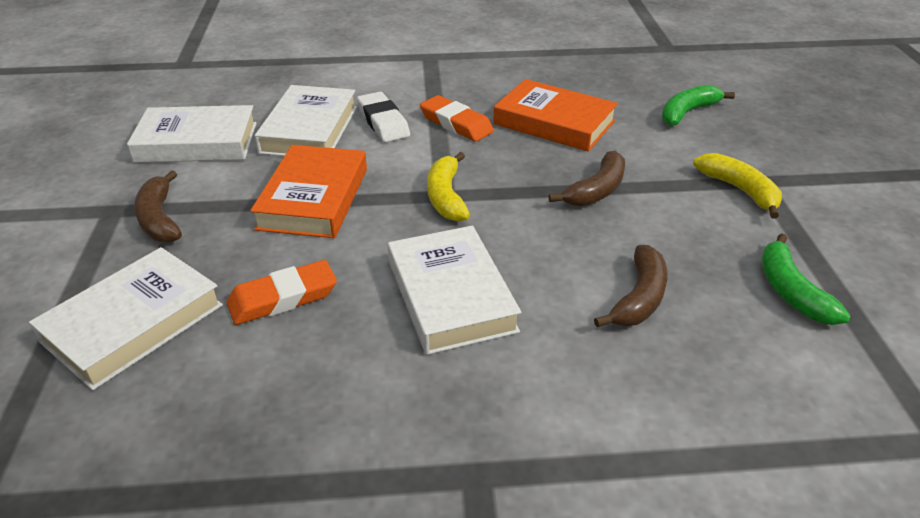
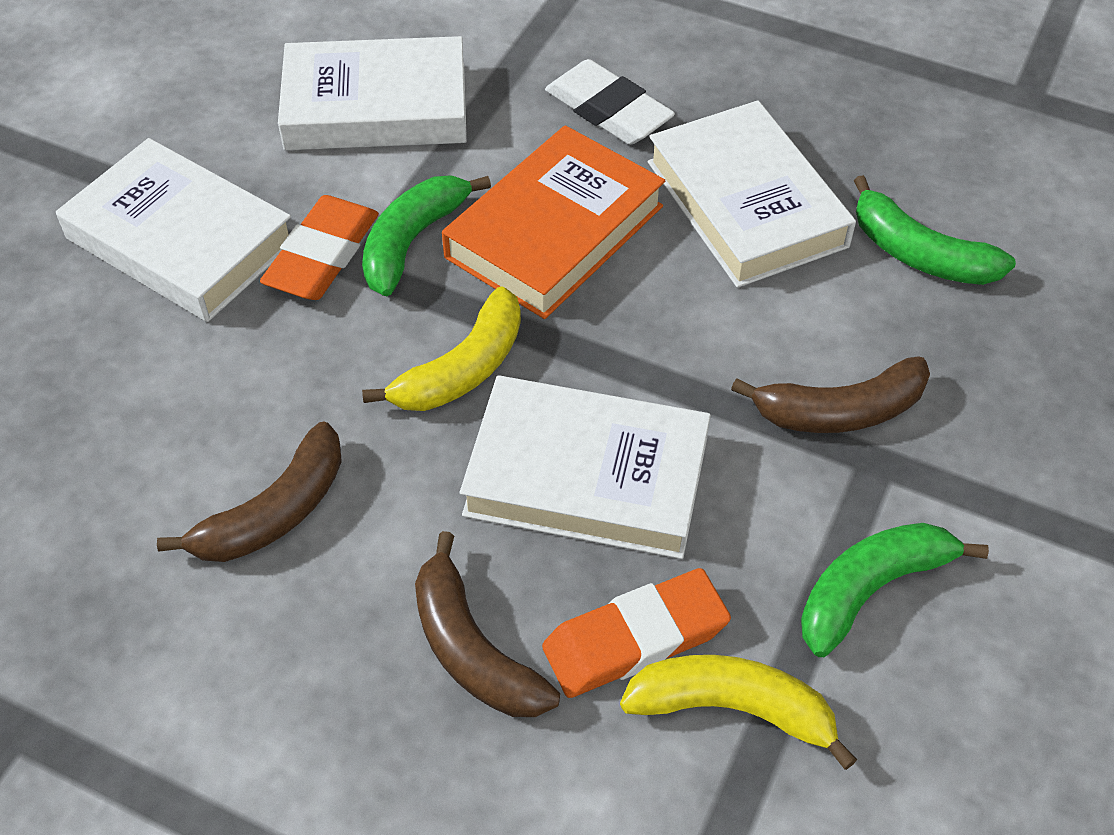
green banana: [662,85,735,126] [761,233,851,325] = 2 -> [362,175,491,296] [801,523,989,657] [854,175,1016,285] = 3
orange book: [250,145,367,238] [493,79,618,152] = 2 -> [442,125,665,319] = 1

